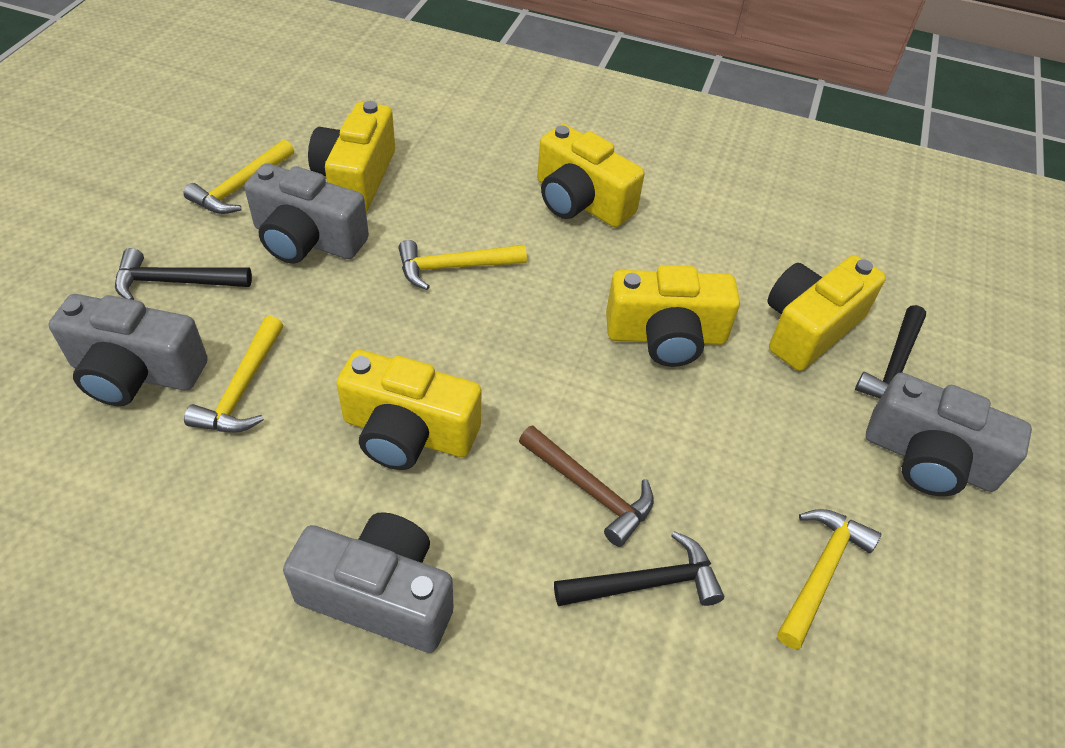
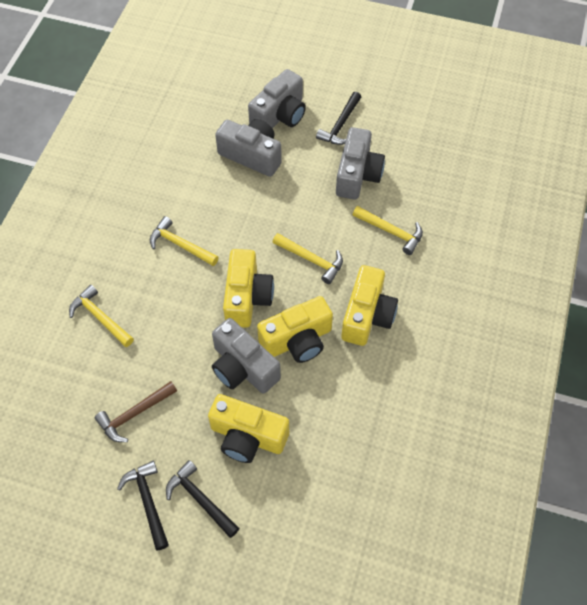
yellow camera: [308,101,395,212] [336,349,482,470] [537,124,645,227] [606,265,740,367] [767,255,886,371] = 5 -> [208,394,289,463] [223,249,274,328] [257,296,333,363] [341,265,398,346] = 4

